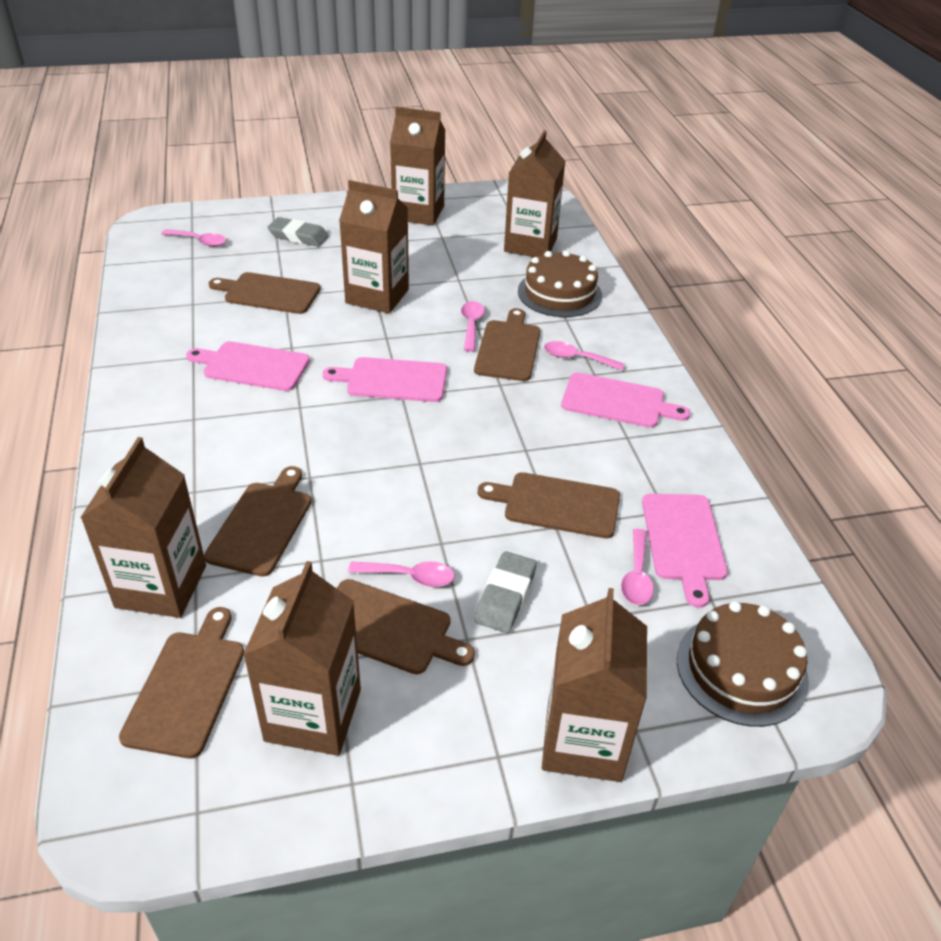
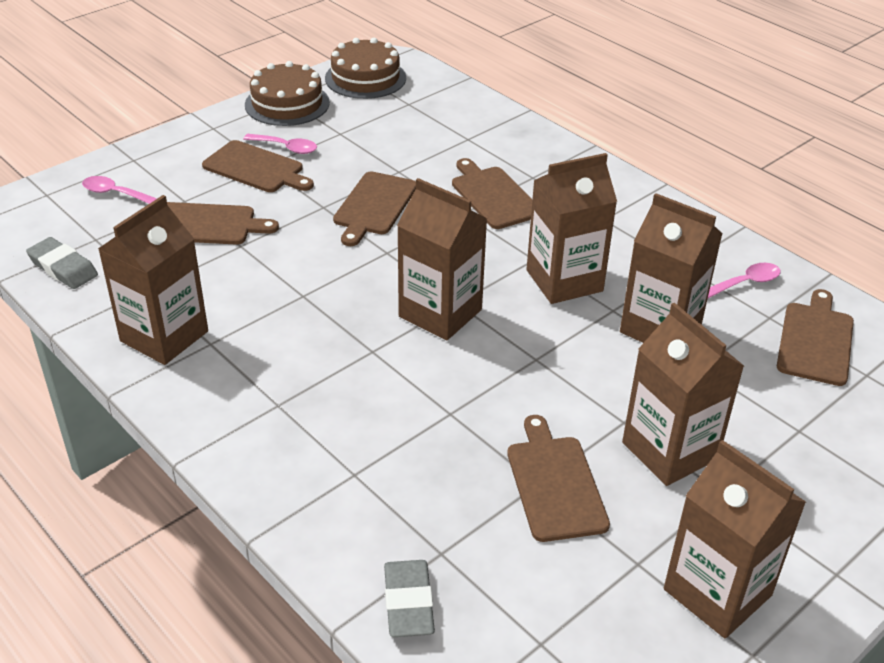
pink cutting board: [186,341,310,391] [323,357,447,402] [561,372,690,428] [642,494,728,608] = 4 -> none = 0
pink spoon: [161,229,226,247] [348,561,455,587] [461,301,485,352] [544,341,624,370] [621,529,654,605] = 5 -> [82,176,157,204] [243,134,317,154] [708,263,781,298] = 3

